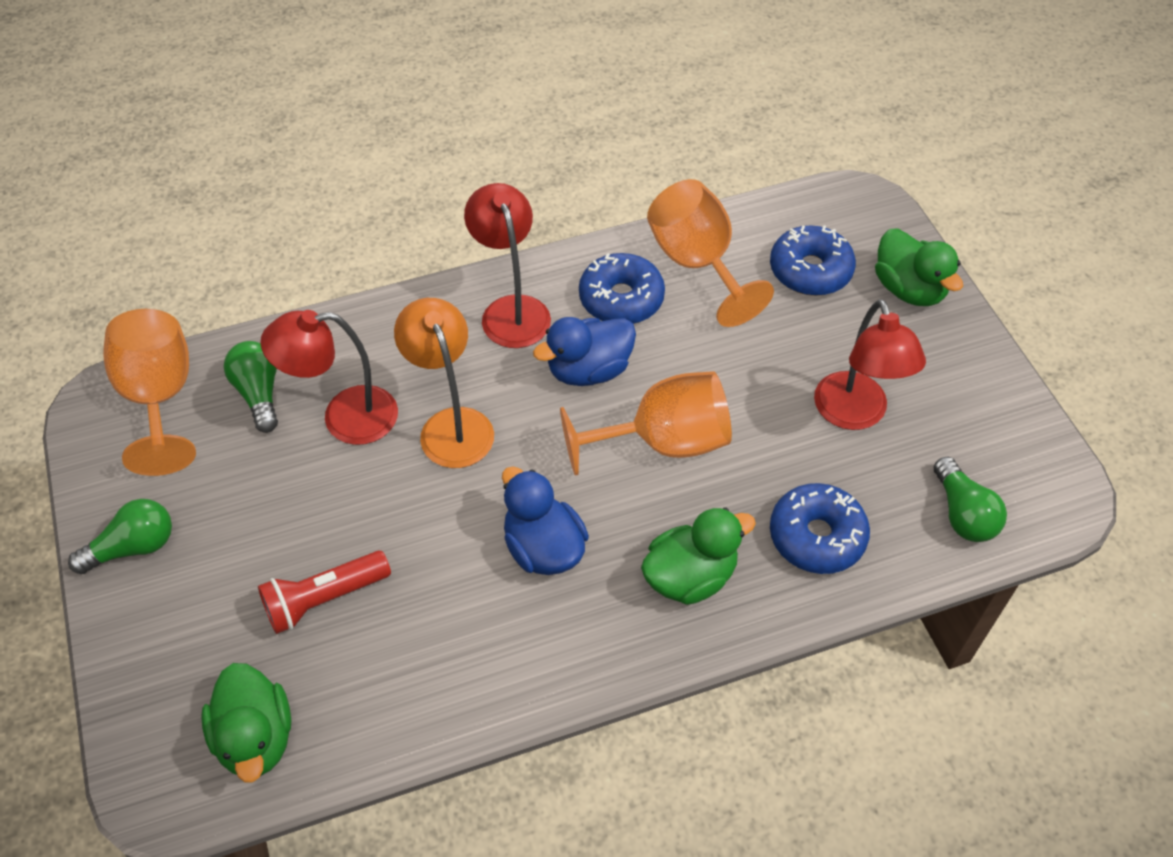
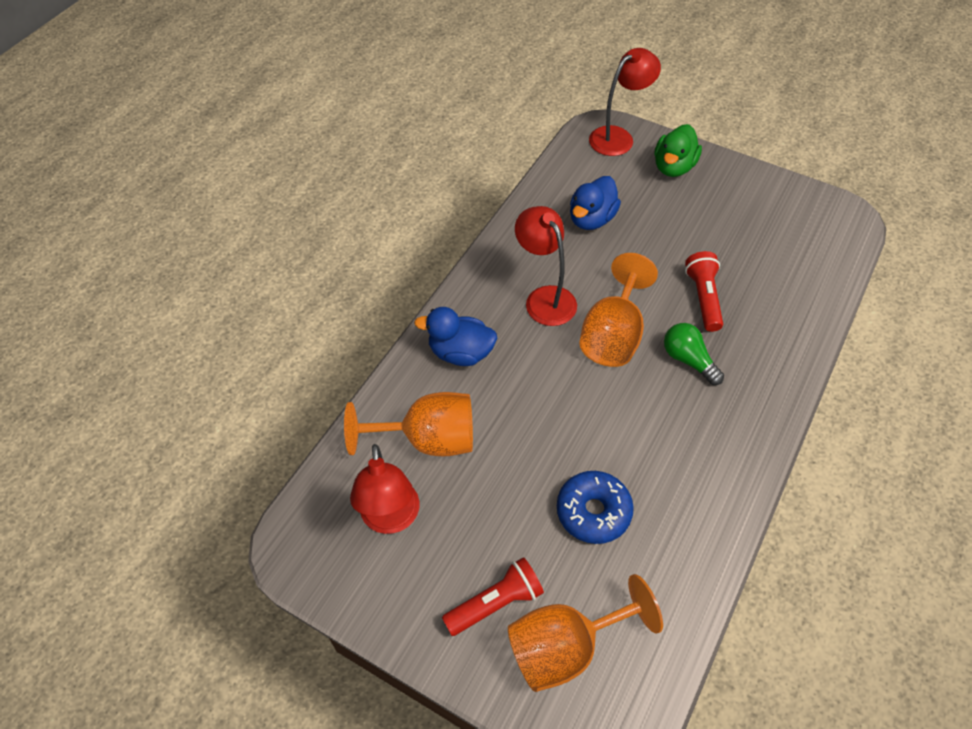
blue donut: [579,253,665,324] [770,225,856,296] [770,483,870,574] = 3 -> [557,471,634,544] = 1
green duck: [201,663,291,782] [641,507,756,605] [875,229,963,306] = 3 -> [654,124,702,177] = 1
green light bulb: [68,499,172,574] [224,341,278,433] [934,457,1007,542] = 3 -> [664,323,724,385] = 1
orange lamp: [394,298,494,468] = 1 -> none = 0
red flashlight: [258,551,391,634] = 1 -> [442,557,544,636] [685,251,723,332] = 2

